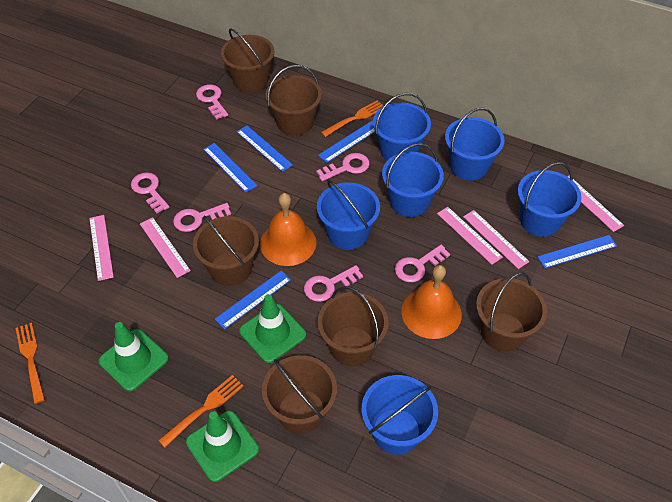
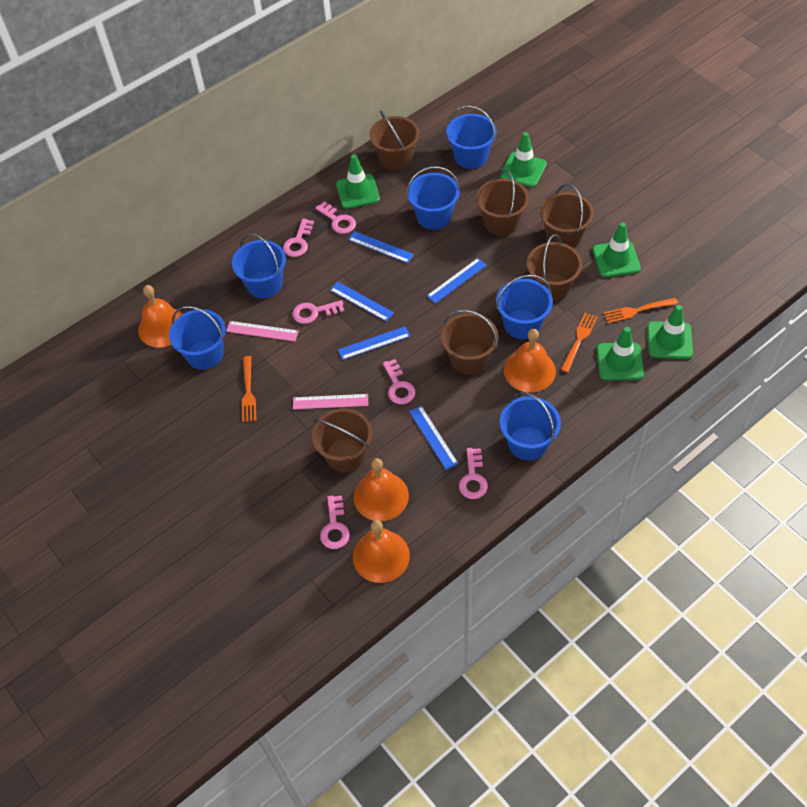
green traffic cone: [99,322,169,391] [186,411,259,482] [239,294,306,363] = 3 -> [336,154,380,209] [500,132,547,187] [592,222,641,277] [597,327,644,381] [647,305,693,359] = 5
orange bell: [260,193,316,266] [401,265,462,339] = 2 -> [138,285,183,348] [353,520,410,583] [354,458,409,521] [504,329,556,393] = 4
pink ruler: [89,215,114,281] [140,217,191,278] [437,207,503,265] [463,210,529,269] [567,176,624,232] = 5 -> [226,321,299,341] [293,394,368,409] = 2

